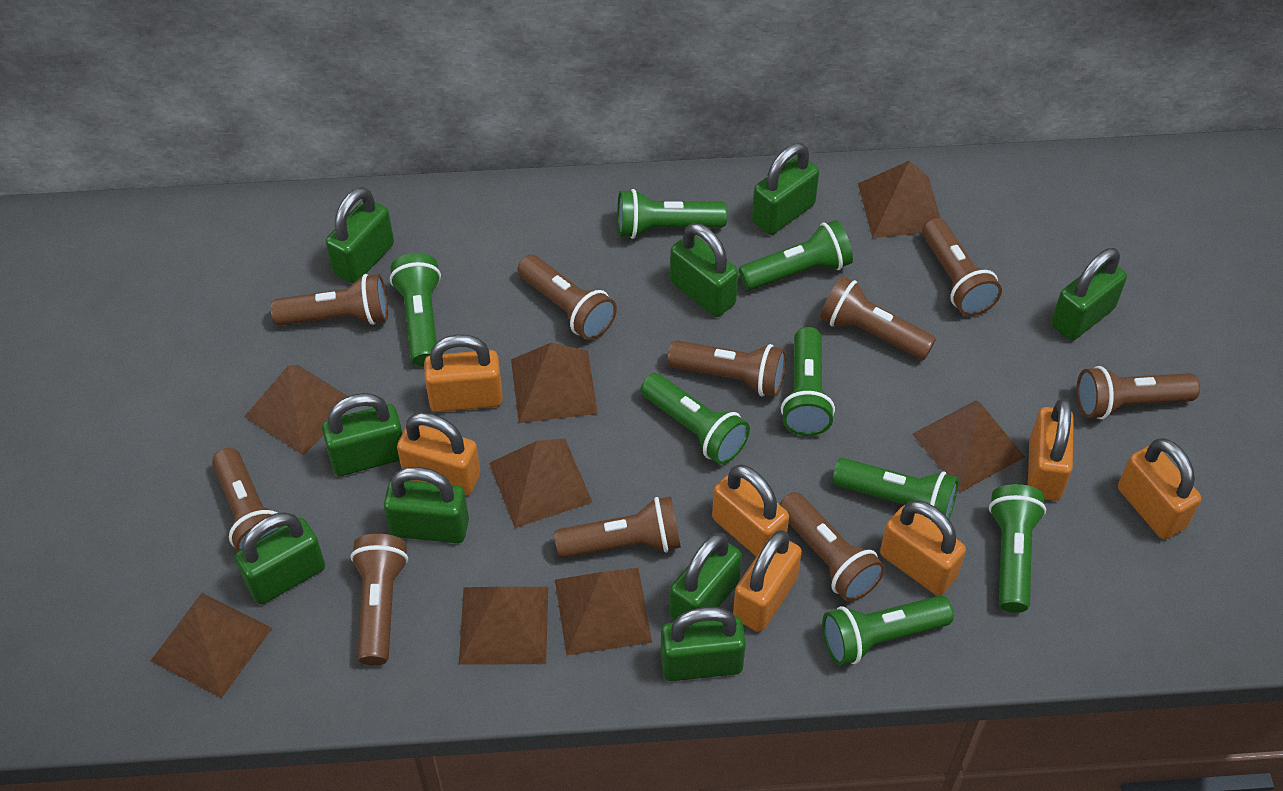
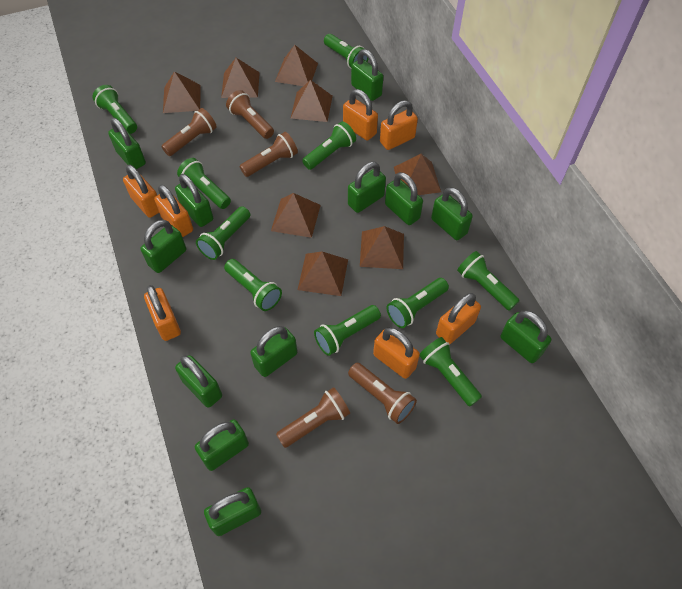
brown flashlight: [212,448,282,552] [271,274,388,326] [351,534,408,666] [518,255,617,340] [554,497,681,558] [667,340,786,397] [779,492,885,602] [820,276,936,360] [922,218,1002,316] [1076,366,1200,419] = 10 -> [161,108,217,156] [226,90,274,139] [240,132,298,177] [276,387,350,448] [348,363,417,424] = 5
green flashlight: [390,253,441,366] [617,189,727,239] [641,373,750,465] [739,220,853,290] [781,327,835,436] [822,596,954,666] [832,458,959,521] [989,484,1046,613] = 8 -> [92,85,137,134] [177,158,231,209] [196,206,250,260] [224,259,282,311] [302,121,356,170] [314,305,381,356] [324,34,369,69] [387,278,449,328] [420,337,482,406] [457,251,520,311] = 10
green padlock: [235,512,325,604] [322,393,402,476] [326,187,394,284] [384,467,469,543] [660,607,746,681] [669,533,742,621] [670,223,738,317] [752,143,819,235] [1051,248,1127,341] = 9 -> [108,118,146,169] [140,220,186,273] [175,174,213,227] [175,355,222,408] [195,419,249,471] [204,487,261,536] [250,326,297,377] [348,162,386,213] [351,49,383,101] [385,172,423,225] [431,187,473,240] [500,310,551,363] = 12

